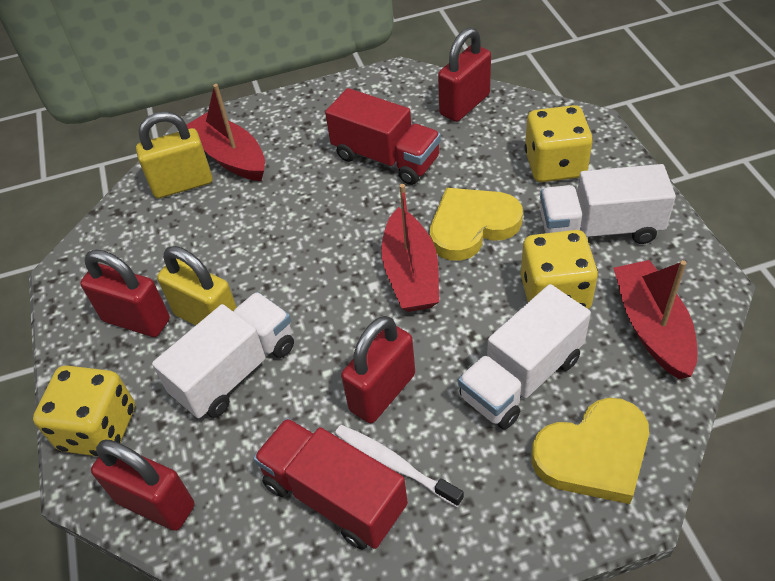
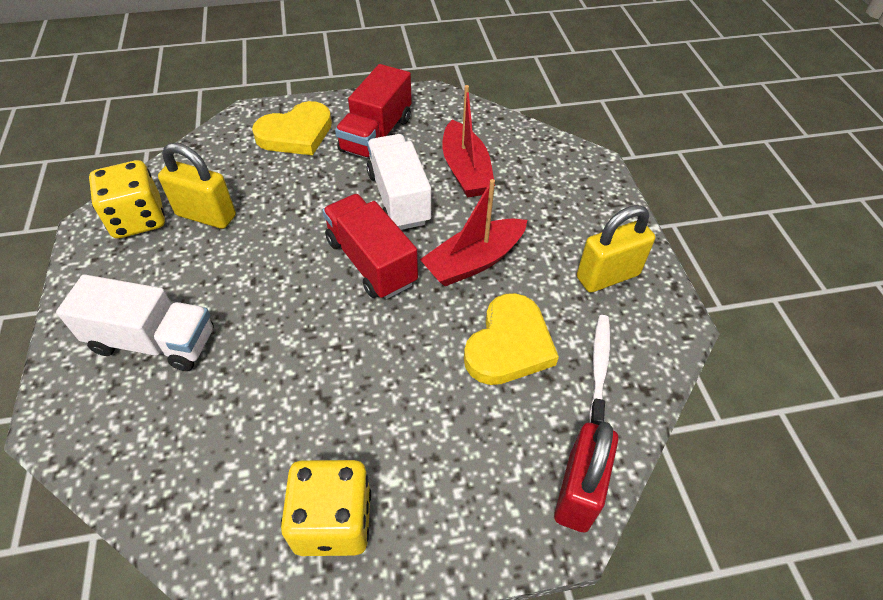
red boat: [187,84,265,181] [381,184,439,312] [613,260,698,379] = 3 -> [420,179,527,286] [442,85,494,198] = 2
red padlock: [80,249,170,337] [91,440,194,531] [341,316,415,423] [438,28,491,122] = 4 -> [554,422,618,532] = 1
white truck: [152,292,294,418] [458,284,591,429] [540,164,676,244] = 3 -> [56,274,213,371] [367,134,432,230] = 2
yellow dice: [33,365,135,457] [521,230,598,309] [525,105,593,182] = 3 -> [89,160,165,239] [281,460,371,556] = 2

